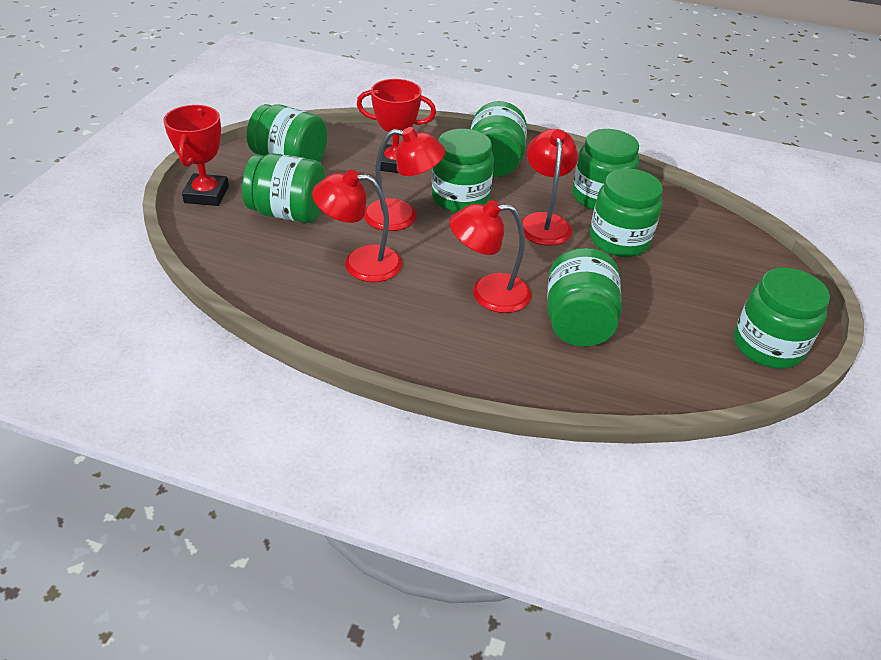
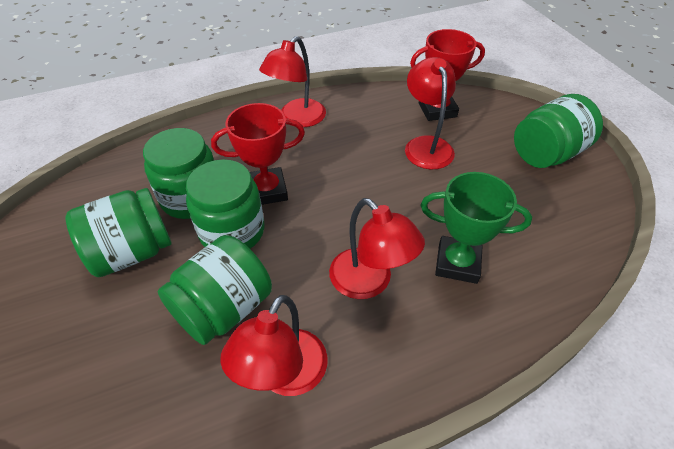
green jar: [242,153,326,223] [247,104,327,162] [432,129,494,213] [471,101,527,177] [547,248,622,347] [572,129,639,210] [590,168,663,257] [734,268,830,369] = 8 -> [65,188,172,277] [143,128,214,219] [158,235,272,345] [186,159,264,249] [514,94,603,168] = 5
green trophy: none = 0 -> [421,172,532,284] = 1

